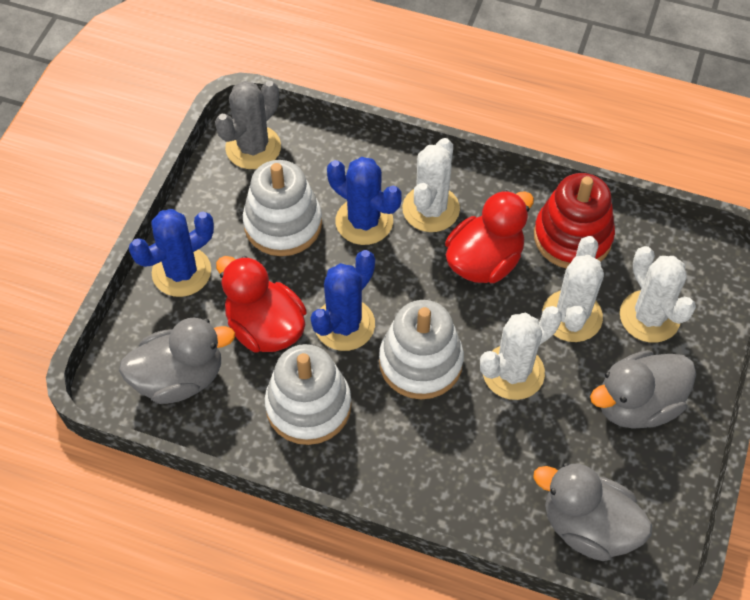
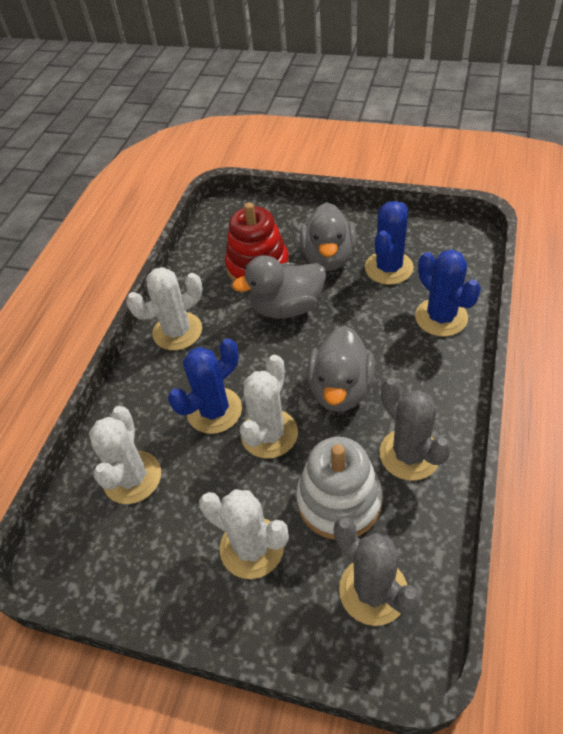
grey cactus: [215,81,281,169] = 1 -> [334,517,421,626] [380,378,452,481] = 2
red duck: [216,256,307,353] [445,190,534,283] = 2 -> none = 0
white stacking toy: [243,160,322,256] [265,344,351,445] [379,300,464,399] = 3 -> [296,437,383,540] = 1

